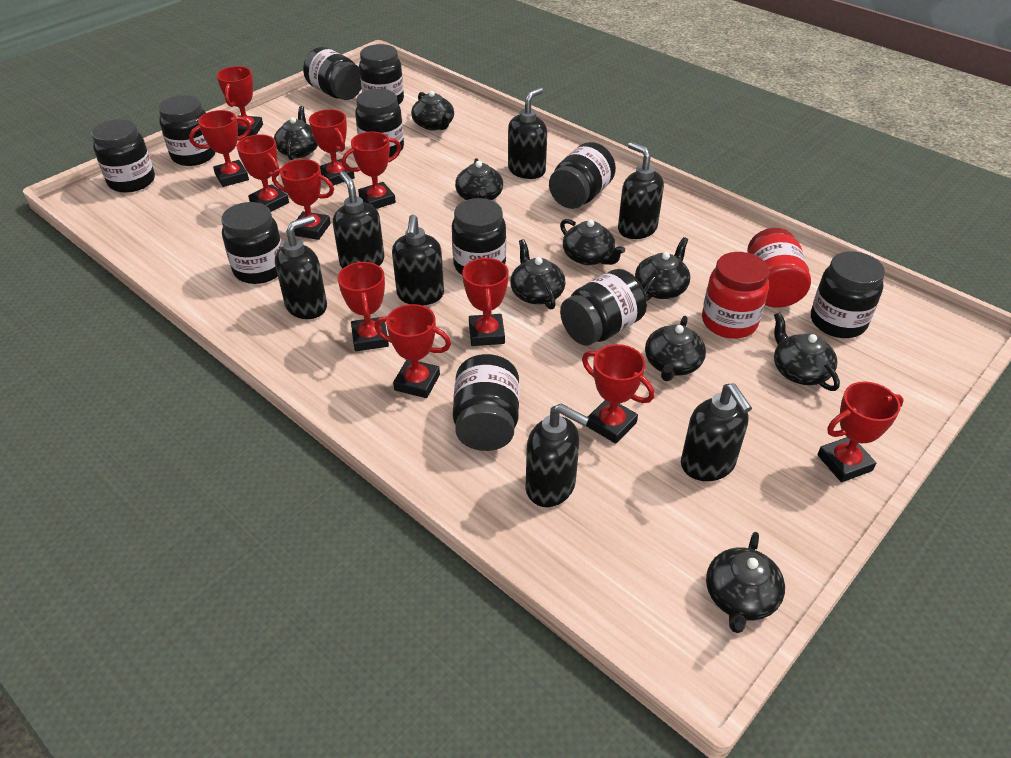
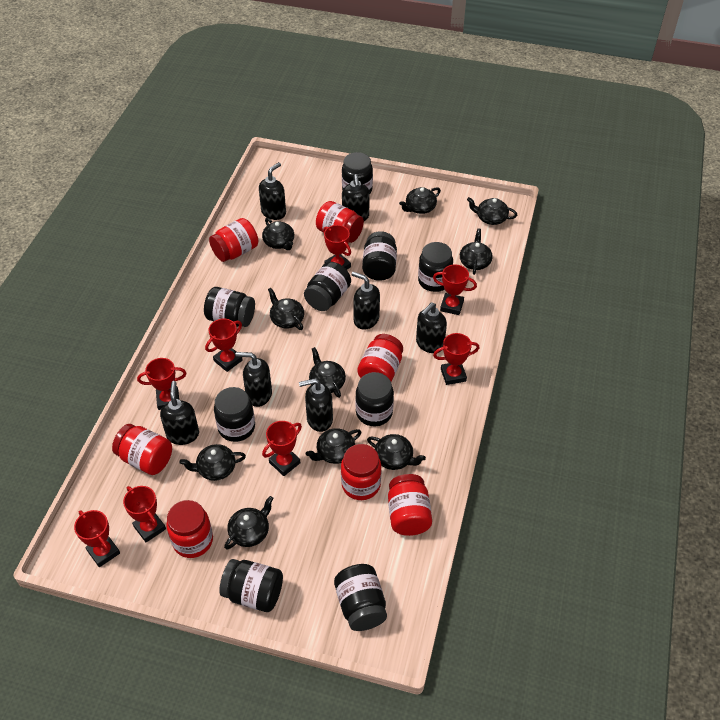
black jar: [92,119,155,193] [158,95,216,166] [221,202,282,284] [303,47,361,100] [355,89,404,158] [359,44,404,105] [452,198,506,275] [453,354,519,451] [549,142,616,209] [560,269,647,346] [811,251,885,338] = 11 -> [204,287,255,327] [214,387,255,442] [219,559,283,612] [304,262,351,311] [334,564,387,631] [342,152,373,194] [355,372,394,426] [362,231,397,281] [418,242,453,292] = 9
black teapot: [274,106,318,160] [411,91,454,131] [455,158,503,200] [510,239,566,309] [560,219,625,265] [635,237,690,301] [645,316,706,381] [706,532,785,633] [774,312,840,391] = 9 -> [179,444,246,481] [224,496,273,550] [262,218,294,250] [268,288,304,330] [306,428,361,464] [309,347,346,398] [367,434,426,470] [399,187,441,214] [460,228,493,275] [467,197,517,225] = 10
red jar: [702,252,769,339] [747,228,811,308] = 2 -> [112,424,172,475] [166,500,213,558] [209,218,258,262] [316,201,364,243] [341,444,381,500] [357,334,403,382] [388,474,432,536] = 7
red trophy: [189,110,251,187] [217,66,263,136] [237,134,289,212] [272,159,334,240] [309,109,355,186] [338,261,389,351] [342,132,401,209] [375,304,451,398] [462,257,509,346] [582,344,654,444] [817,382,904,482] = 11 -> [74,510,120,567] [123,486,166,542] [137,358,187,410] [205,319,242,372] [262,421,302,476] [323,225,351,270] [433,264,477,315] [433,333,479,385] = 8

